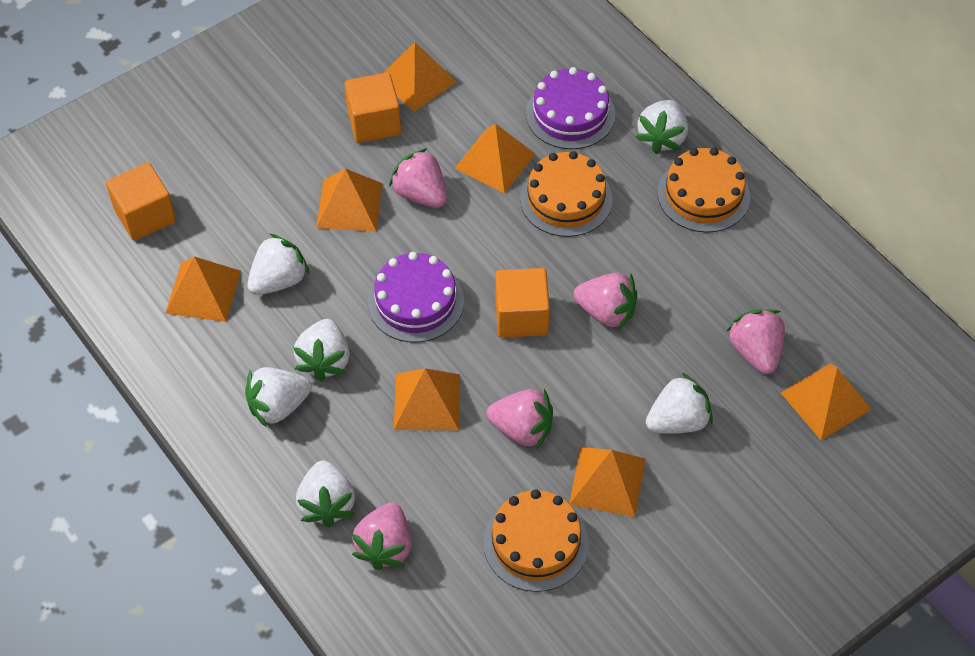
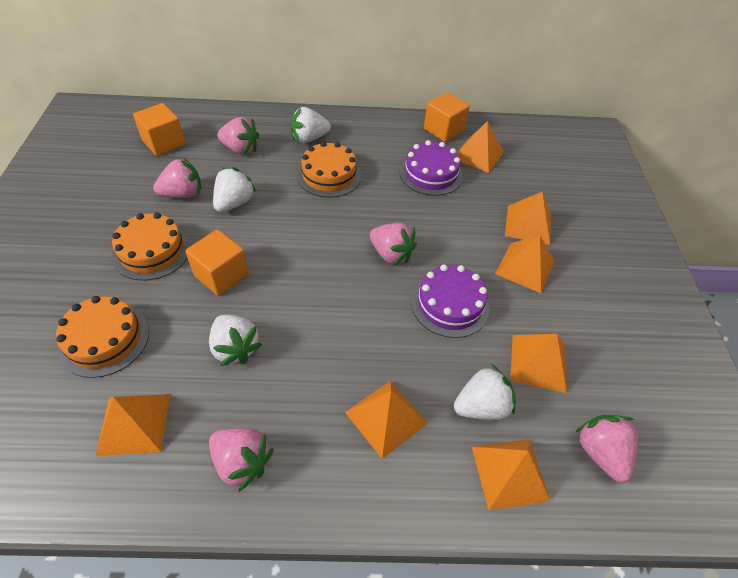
white strawberry: [245,367,312,427] [247,233,310,295] [293,319,350,381] [296,461,355,528] [636,100,688,154] [646,373,713,434] = 6 -> [209,315,262,366] [213,167,256,212] [290,107,331,143] [454,364,516,420] = 4

